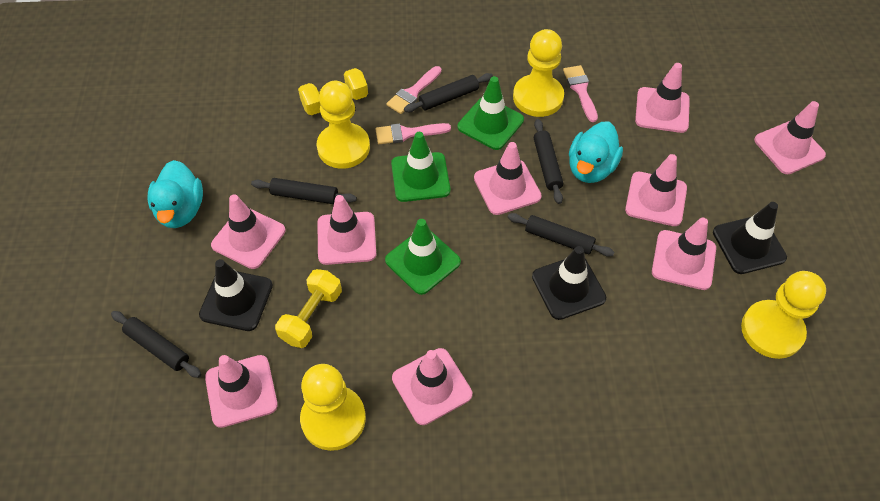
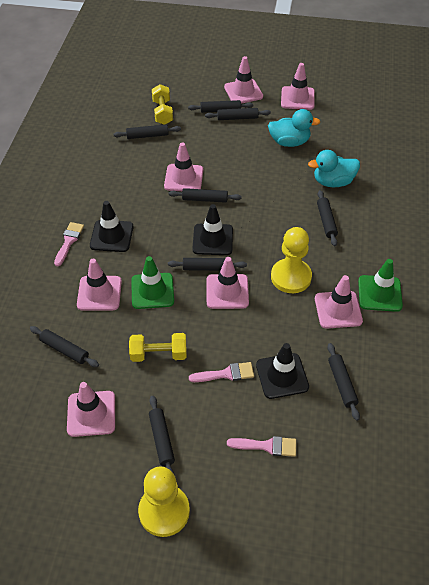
black rolling pin: [111,311,201,378] [251,178,357,204] [404,73,493,112] [508,213,614,257] [534,119,563,204] = 5 -> [30,326,99,367] [113,124,181,139] [149,396,175,474] [168,258,247,271] [169,188,242,203] [188,100,253,113] [205,108,271,120] [317,190,338,246] [327,343,360,421] = 9
green traffic cone: [385,219,461,295] [391,132,450,202] [458,76,524,150] = 3 -> [131,256,174,309] [358,259,403,312] = 2
pink traffic cone: [205,355,278,428] [211,194,285,269] [317,195,376,265] [392,348,472,425] [474,142,542,215] [625,154,687,226] [635,63,690,133] [652,218,716,290] [754,101,826,174] = 9 -> [67,382,115,437] [77,259,122,310] [164,142,203,191] [207,257,249,309] [224,56,263,104] [281,63,315,110] [315,275,363,329] = 7
yellow pawn: [300,364,366,451] [317,81,370,169] [513,29,564,117] [741,271,826,359] = 4 -> [138,466,190,537] [271,227,312,293] = 2

